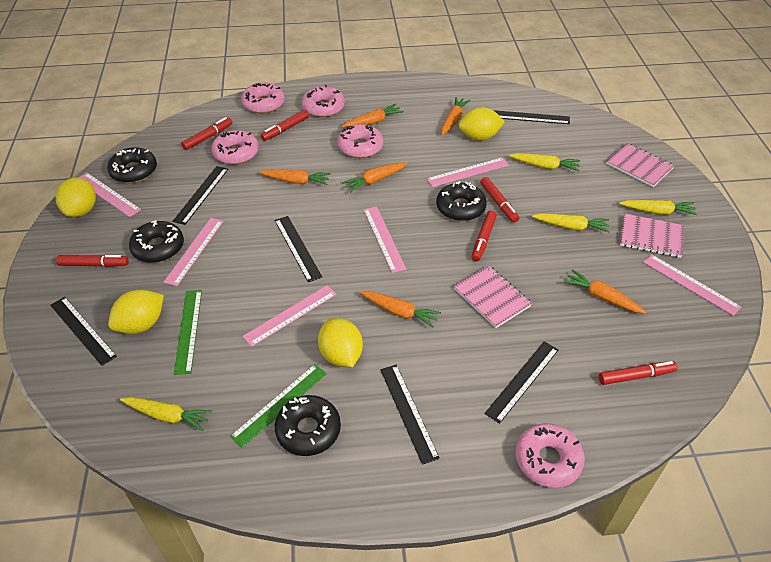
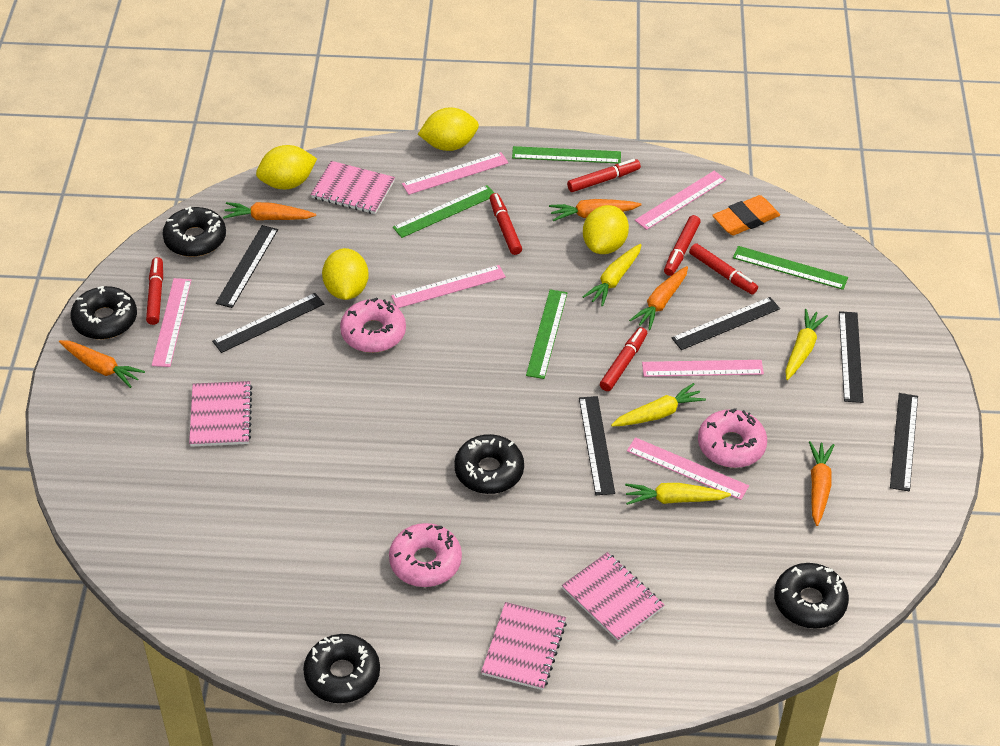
black donut: [107,147,157,183] [129,220,184,263] [275,395,341,456] [436,181,487,221] = 4 -> [71,286,137,339] [163,206,226,257] [303,634,380,703] [454,434,524,494] [774,563,849,629] = 5
green ruler: [174,290,202,375] [230,364,327,448] = 2 -> [393,185,494,238] [512,146,621,164] [526,289,567,379] [733,246,848,290] = 4
orange carrot: [259,169,330,185] [342,104,404,128] [342,162,407,193] [360,291,441,328] [441,97,471,135] [564,269,646,314] = 6 -> [59,340,145,388] [223,202,316,220] [549,199,642,221] [629,266,688,330] [809,441,834,526] = 5
orange eraser: none = 0 -> [712,195,780,235] = 1
pink donut: [212,130,259,164] [241,83,285,113] [302,85,345,117] [338,124,383,158] [516,423,585,488] = 5 -> [340,297,406,353] [389,523,462,587] [698,408,767,468] = 3
pink notebook: [454,265,532,328] [606,143,674,187] [620,214,684,258] = 3 -> [189,381,252,447] [311,161,395,214] [481,602,567,690] [562,552,664,642] = 4

